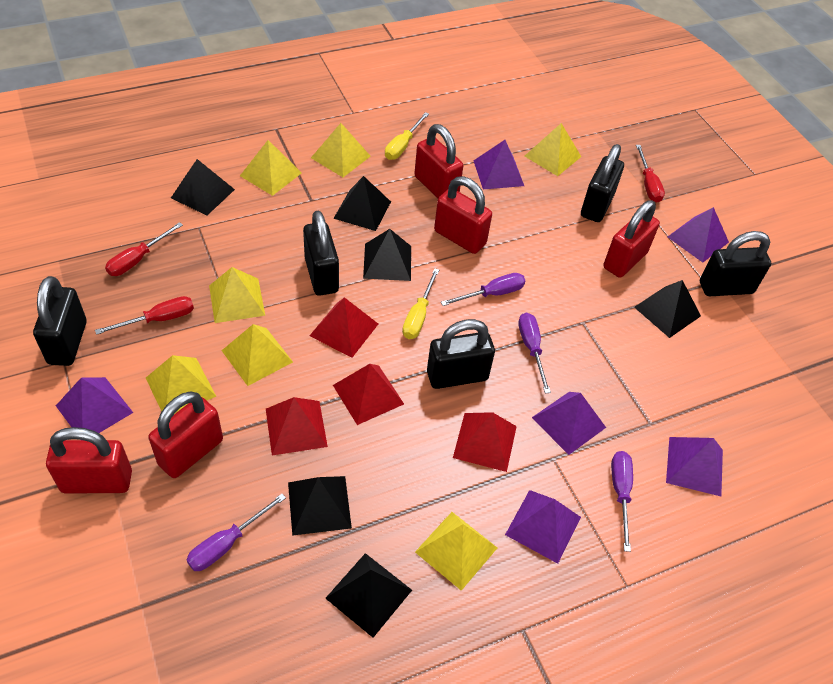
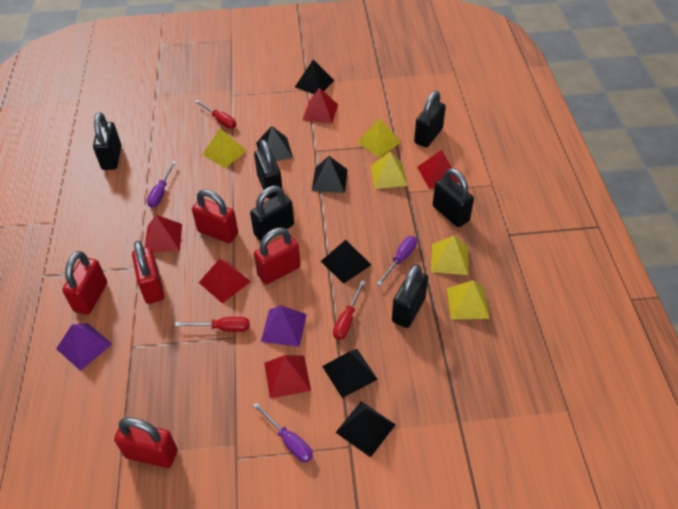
black padlock: [33,276,87,366] [303,211,339,296] [427,319,495,389] [581,144,624,222] [700,231,771,296] = 5 -> [93,112,121,170] [250,186,294,241] [254,140,282,199] [392,264,428,328] [414,91,446,147] [433,168,474,227] = 6
purple pyramid: [56,377,133,433] [473,140,524,189] [505,490,581,564] [532,392,606,455] [666,437,723,496] [668,207,729,263] = 6 -> [56,323,112,371] [261,305,307,347] = 2
purple screwdriver: [187,494,286,571] [441,273,525,306] [518,313,551,393] [611,451,633,552] = 4 -> [147,161,176,208] [253,402,313,463] [377,236,417,286] = 3
red pyramid: [266,397,328,455] [309,297,378,358] [333,364,404,425] [453,412,517,472] = 4 -> [145,215,182,253] [199,259,251,303] [264,355,311,399] [303,88,338,124] [417,150,459,189] = 5
yellow pyramid: [146,355,217,413] [209,267,265,323] [222,324,293,386] [240,140,302,196] [311,123,370,177] [415,512,497,591] [525,123,581,176] = 7 -> [202,129,247,168] [357,118,401,158] [370,151,408,189] [431,236,468,275] [447,280,490,320] = 5
yellow screwdriver: [385,112,429,160] [402,268,439,339] = 2 -> none = 0

